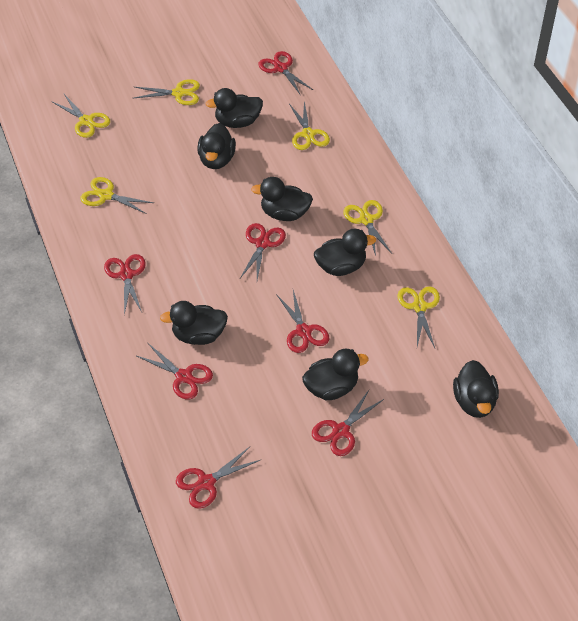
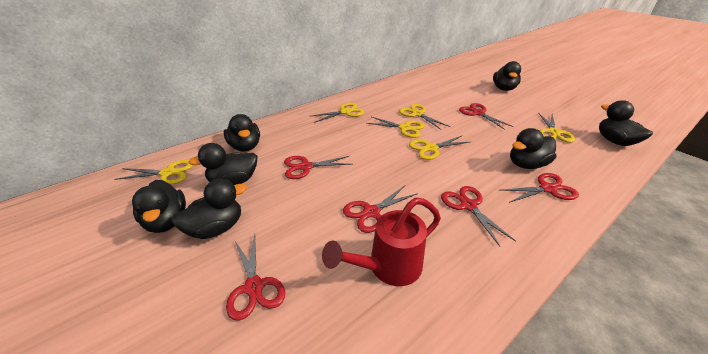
red scissors: [104,254,146,315] [137,343,213,400] [176,447,260,509] [240,223,286,280] [258,51,313,94] [276,290,329,353] [312,390,384,456] = 7 -> [226,234,285,321] [284,156,353,179] [343,186,418,233] [441,186,516,247] [459,103,514,130] [500,173,579,203] = 6
red watering can: none = 0 -> [322,197,441,286] = 1

